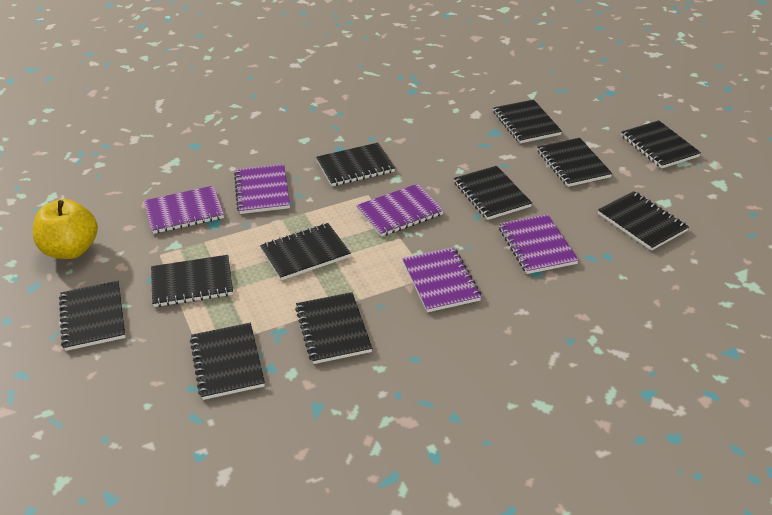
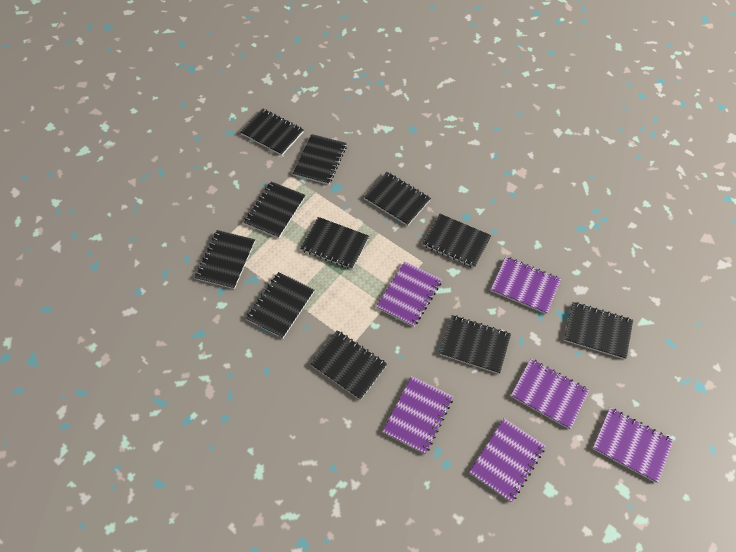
purple notebook: [144,186,224,234] [234,164,290,214] [356,184,444,237] [402,247,482,312] [499,214,579,274] = 5 -> [376,261,442,327] [383,376,453,454] [470,418,546,502] [491,257,561,314] [511,359,589,429] [592,408,674,483] = 6
yellow apple: [33,199,98,259] = 1 -> none = 0

